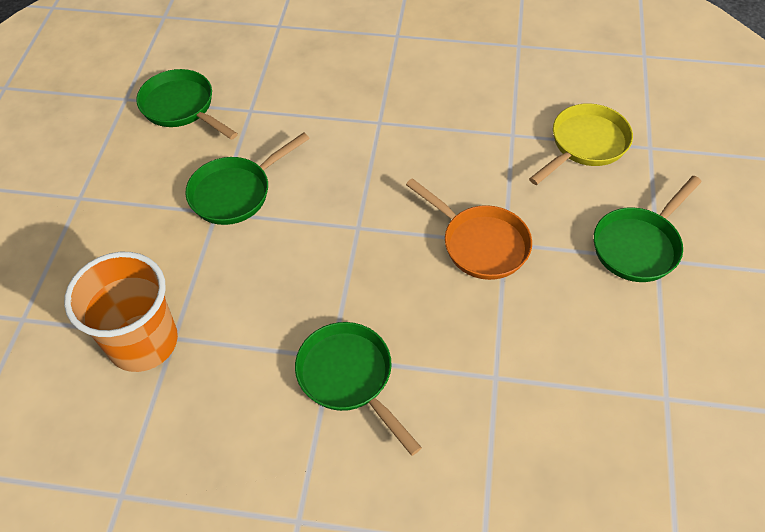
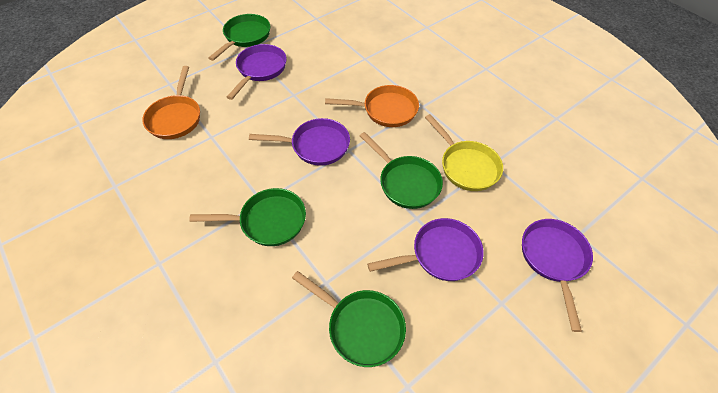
orange cup: [64,252,178,372] = 1 -> none = 0
orange pan: [406,178,532,280] = 1 -> [142,66,200,139] [325,85,419,127] = 2
purple pan: none = 0 -> [227,44,287,100] [249,118,350,166] [367,218,484,281] [522,219,593,332] = 4

